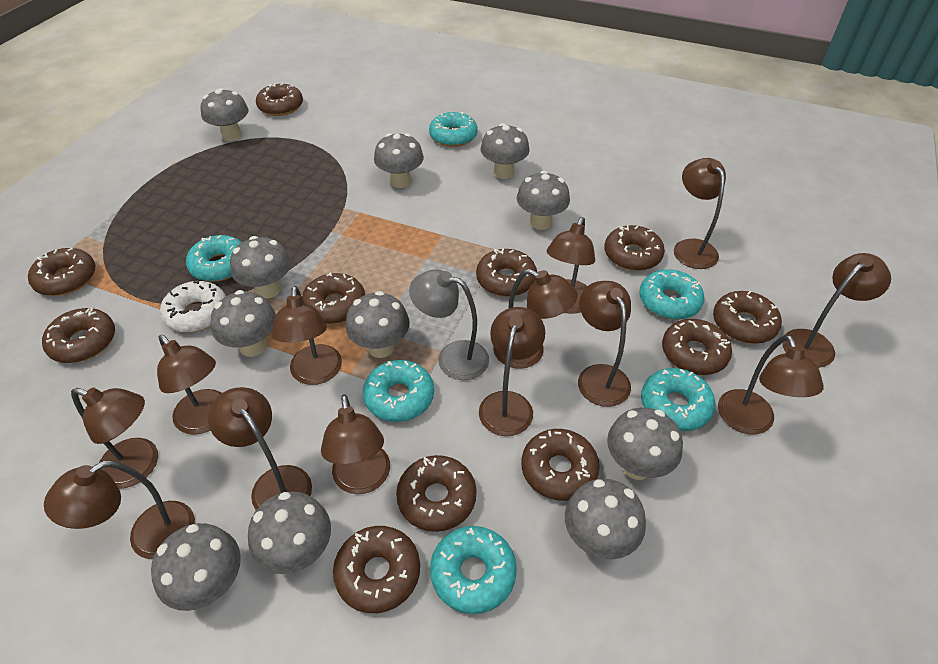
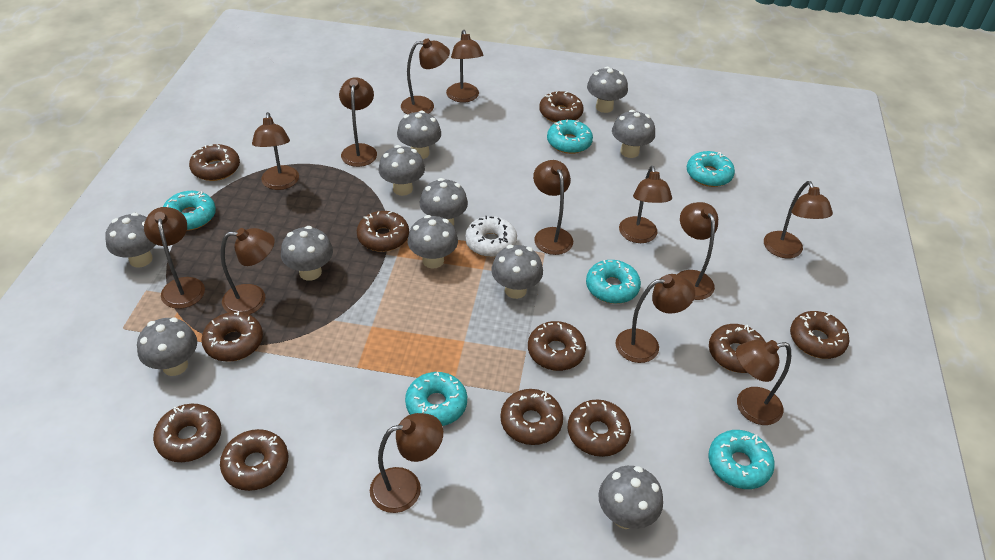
grey lamp: [409,269,489,380] = 1 -> none = 0

